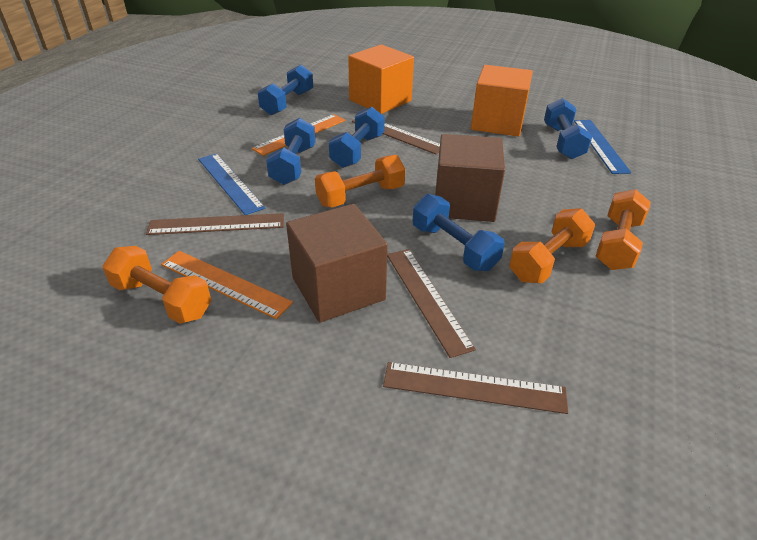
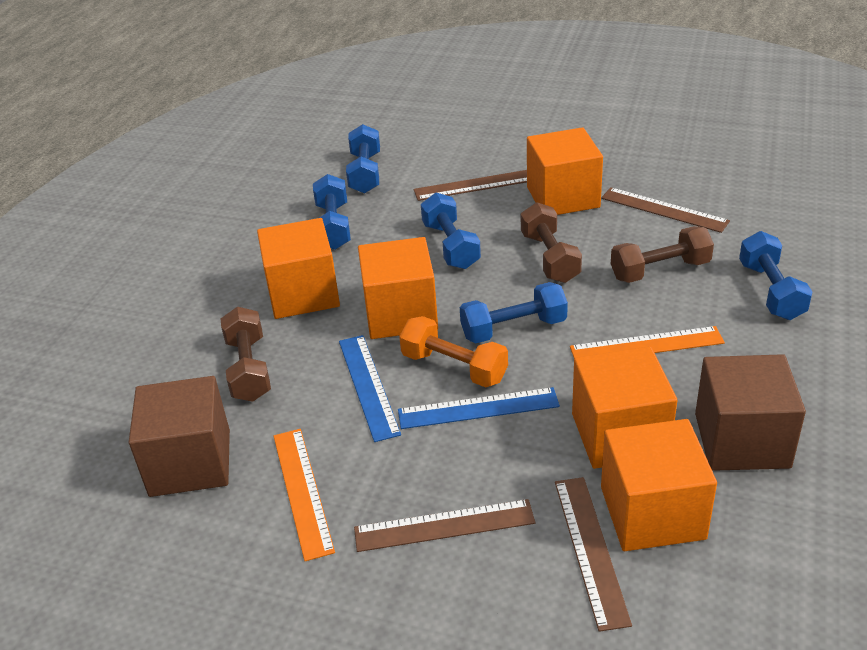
brown dumbbell: none = 0 -> [220,307,271,402] [521,202,582,283] [611,226,714,283] = 3
orange cube: [348,44,414,114] [471,65,533,137] = 2 -> [257,218,340,319] [358,237,438,339] [527,127,603,215] [572,346,677,469] [601,419,717,551] = 5
orange dumbbell: [103,246,212,324] [315,155,405,207] [509,208,595,283] [595,189,651,270] = 4 -> [399,316,508,388] = 1

